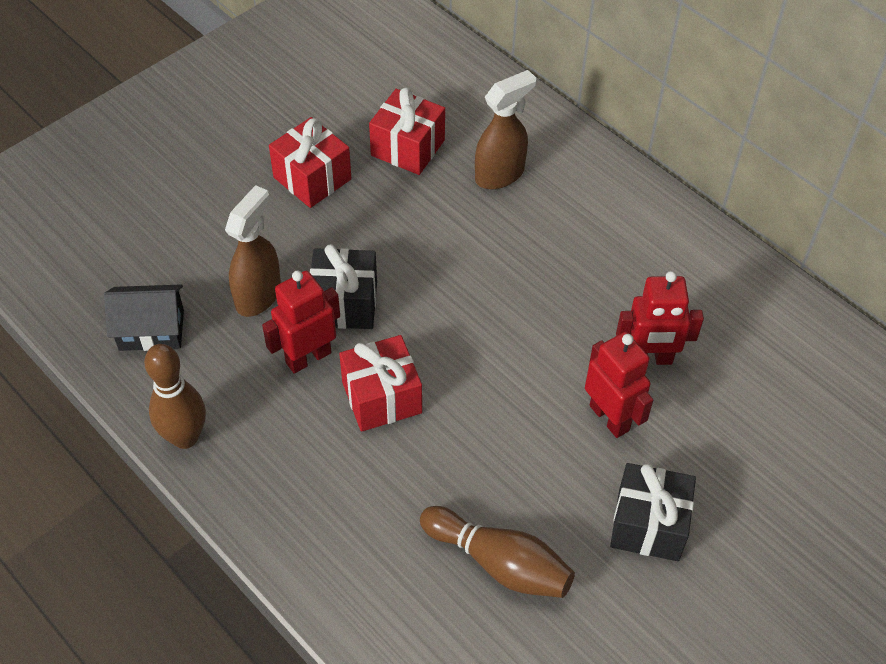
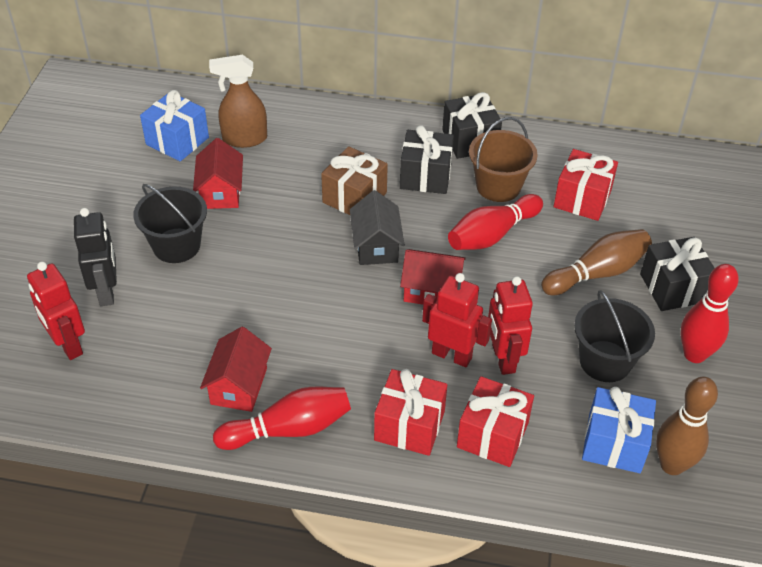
black bucket: none = 0 -> [133,184,207,263] [574,290,655,382] = 2
black gift: [310,244,377,329] [610,463,696,561] = 2 -> [400,125,454,194] [442,92,502,159] [640,237,715,311] = 3
black robot: none = 0 -> [74,208,117,306] = 1
blue gift: none = 0 -> [140,90,209,161] [582,387,656,473] = 2
brown bucket: none = 0 -> [469,117,538,202] = 1
brown gift: none = 0 -> [321,146,388,215] = 1
brown spray bottle: [225,185,281,317] [475,70,536,189] = 2 -> [209,55,267,148] = 1
red bowling pin: none = 0 -> [213,387,351,450] [448,194,543,250] [680,264,739,363] = 3
red house: none = 0 -> [193,138,243,209] [200,327,272,412] [400,249,466,304] = 3

